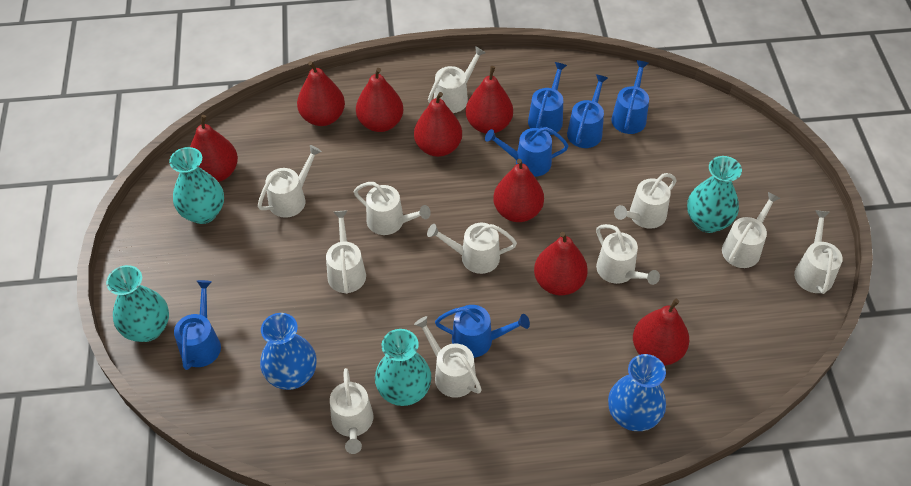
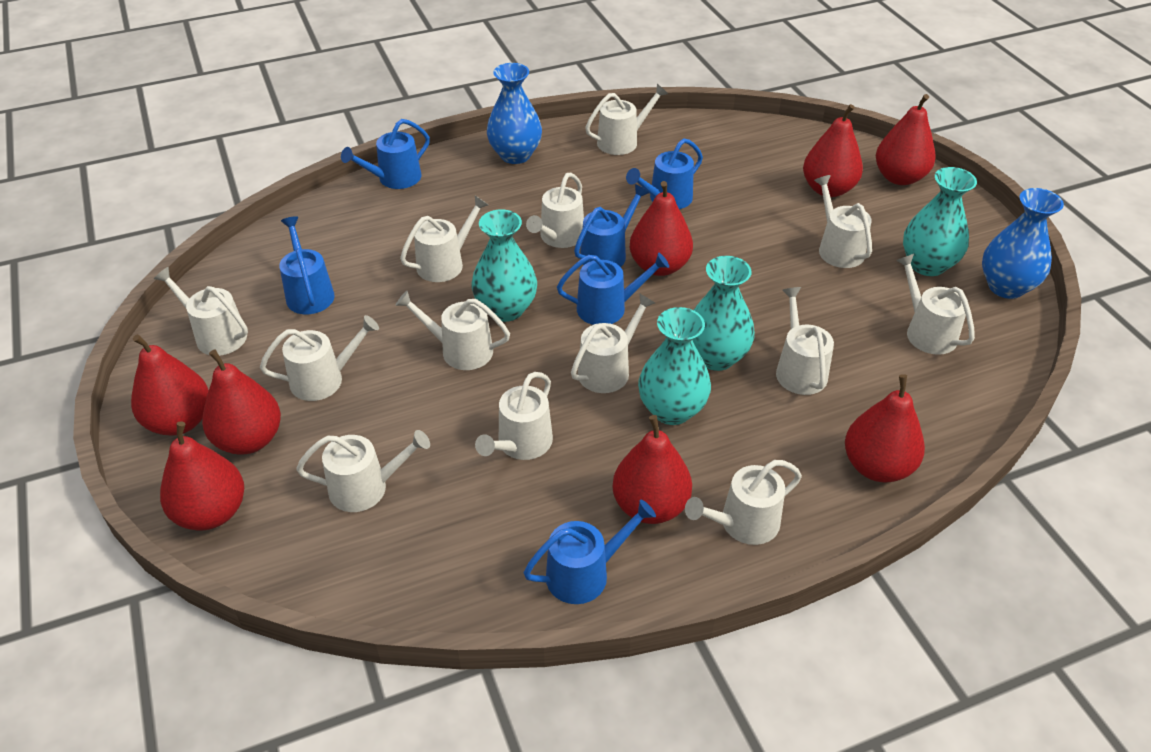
white watering can: [258,145,322,218] [326,210,366,294] [330,368,373,454] [354,182,431,235] [414,316,482,398] [427,223,517,274] [428,46,486,113] [596,224,660,285] [614,173,677,229] [722,192,781,268] [794,210,843,294] = 11 -> [154,267,248,356] [260,315,379,401] [296,430,430,512] [396,291,510,370] [400,196,488,282] [475,372,553,460] [526,173,584,248] [571,293,655,393] [585,84,668,155] [685,460,802,545] [776,287,834,395] [814,175,872,268] [896,254,975,355] = 13

